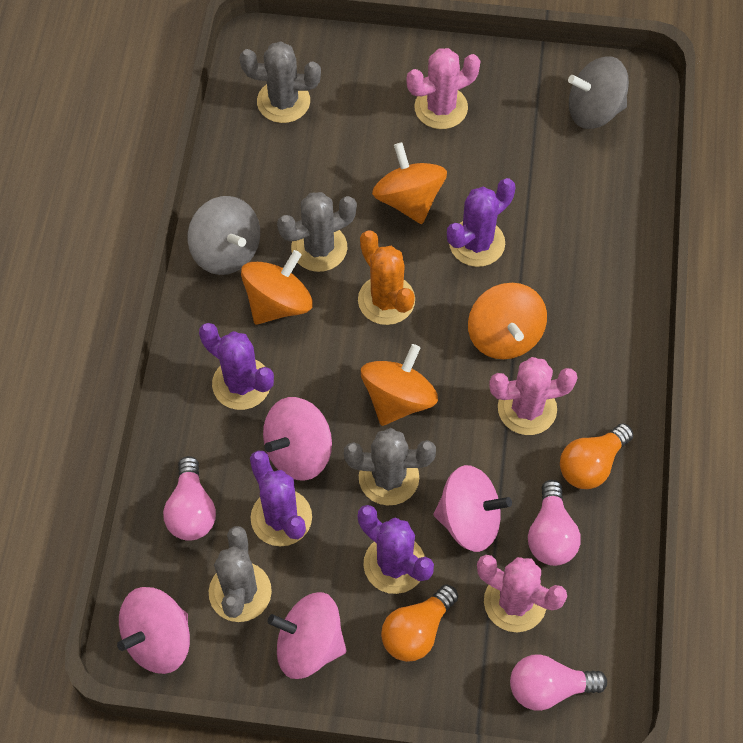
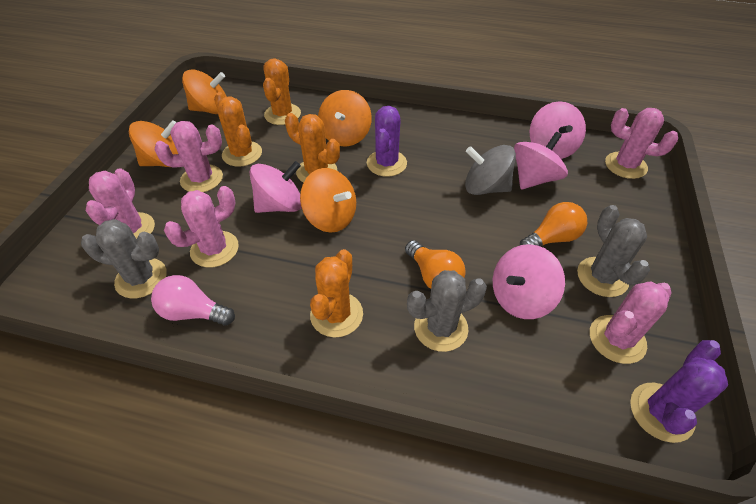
grey cactus: [209,526,272,622] [240,41,321,123] [277,192,357,272] [344,428,436,506] = 4 -> [81,219,167,298] [407,270,487,352] [577,205,650,297] = 3
grey spinning top: [188,196,260,275] [568,56,629,129] = 2 -> [465,145,516,195] = 1
orange cactus: [358,230,415,325] = 1 -> [214,92,262,167] [263,58,301,125] [285,113,340,183] [310,249,363,337] = 4
pink cactus: [406,48,480,129] [477,555,567,632] [489,357,578,435] = 3 -> [86,168,155,239] [155,121,223,192] [164,186,239,268] [590,281,672,364] [605,108,678,179] = 5
pink light bulb: [163,456,216,541] [510,654,607,711] [528,480,581,566] = 3 -> [151,275,235,325] = 1
purple cactus: [199,323,274,410] [250,450,312,546] [358,505,434,594] [447,178,516,267] = 4 -> [367,106,407,177] [630,340,728,443] = 2

